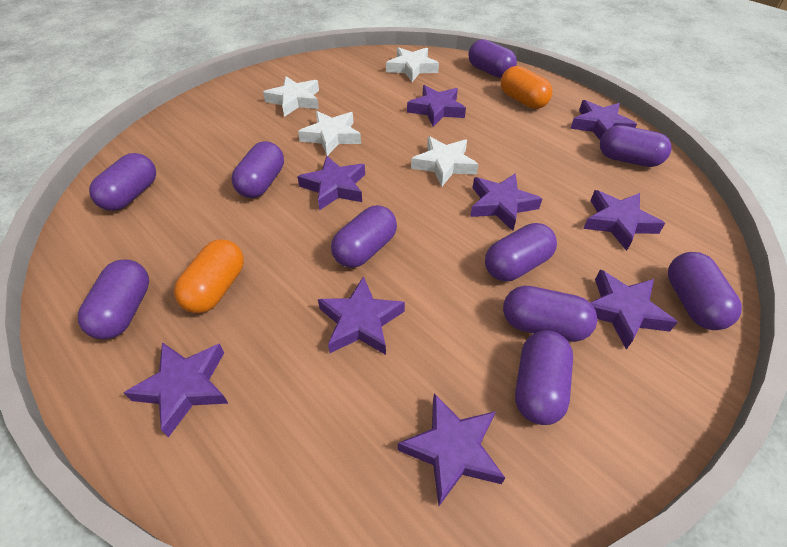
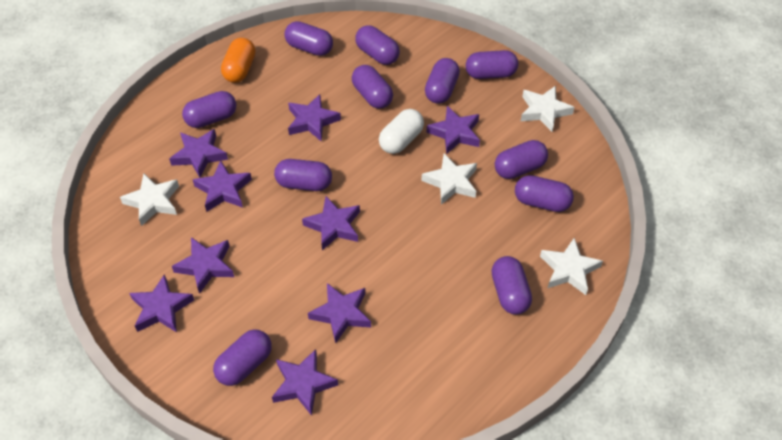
orange capsule: [174,239,244,313] [501,66,552,109] = 2 -> [221,38,256,83] = 1
purple capsule: [78,259,149,340] [89,153,156,211] [232,141,284,198] [331,205,397,268] [468,39,517,78] [485,223,557,281] [503,286,597,342] [515,330,573,425] [600,125,672,167] [668,252,742,330] = 10 -> [182,91,236,128] [213,329,272,386] [274,159,332,191] [284,21,333,56] [352,65,393,109] [355,25,400,65] [425,58,460,104] [466,50,518,79] [491,256,532,315] [495,140,548,179] [515,175,574,212] = 11
white capsule: none = 0 -> [379,109,424,154] = 1

